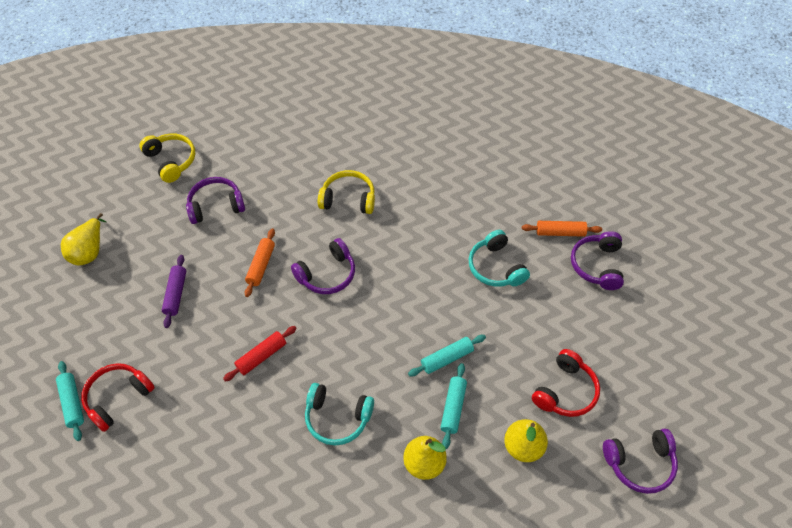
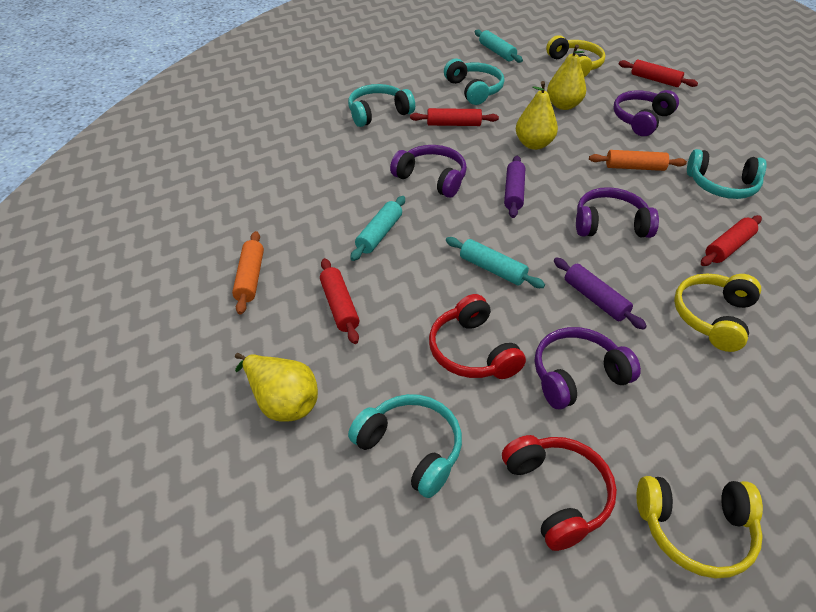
purple rolling pin: [162,255,186,328] = 1 -> [504,156,525,218] [554,257,647,330] = 2
red rolling pin: [223,326,297,382] = 1 -> [320,258,360,344] [410,108,499,126] [619,60,698,87] [701,215,762,266] = 4
turquoise headphones: [305,383,374,445] [469,230,530,287] = 2 -> [348,84,415,127] [348,394,462,498] [444,59,504,105] [687,149,766,199] = 4
yellow headphones: [140,134,196,183] [318,170,375,214] = 2 -> [546,35,605,77] [637,476,763,578] [674,273,761,352] = 3

